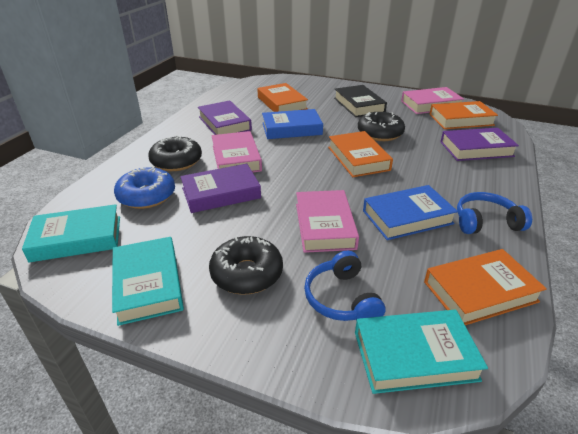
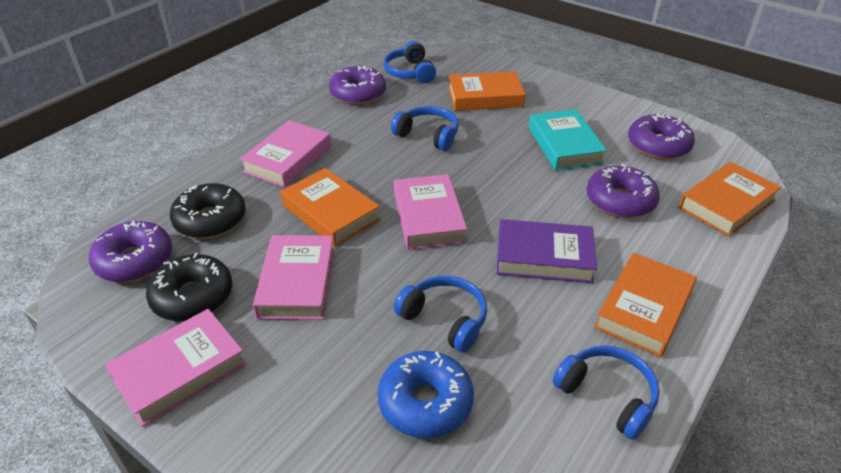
black book: [334,85,387,117] = 1 -> none = 0
black donut: [148,135,202,171] [209,236,283,295] [358,112,405,141] = 3 -> [146,253,232,321] [170,183,246,239] = 2
blue book: [262,109,323,139] [363,185,458,240] = 2 -> none = 0
blue headphones: [304,251,385,321] [457,192,532,234] = 2 -> [383,41,436,83] [391,106,459,151] [394,276,487,353] [552,345,660,440] = 4
pink book: [212,131,262,172] [296,190,359,253] [401,87,464,114] = 3 -> [105,309,247,427] [240,120,331,188] [253,235,335,320] [394,174,467,250] = 4
purple book: [180,164,261,213] [198,100,252,135] [441,128,519,161] = 3 -> [497,219,597,283] = 1
purple donut: none = 0 -> [89,221,172,282] [329,66,386,105] [587,164,660,218] [628,114,695,160] = 4
turquoise book: [22,204,120,262] [112,237,184,326] [355,310,488,394] = 3 -> [529,109,607,171] = 1

